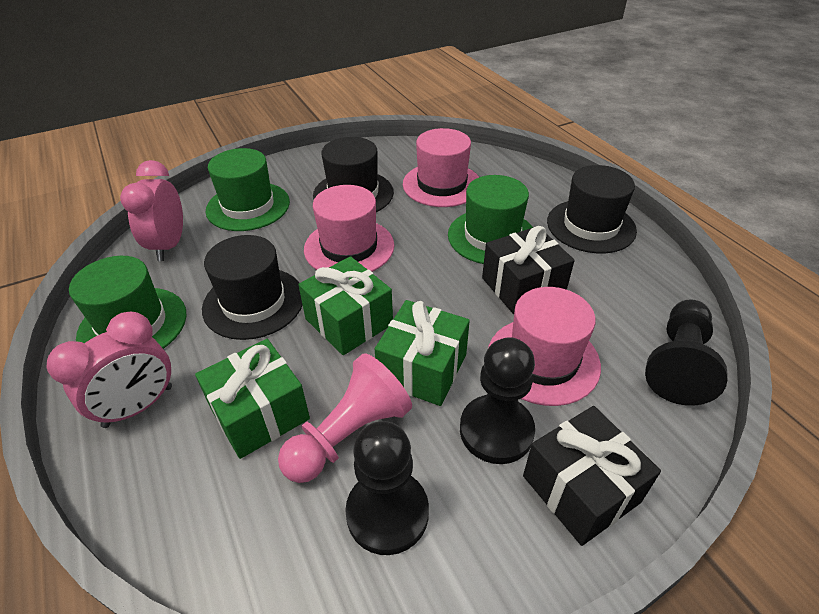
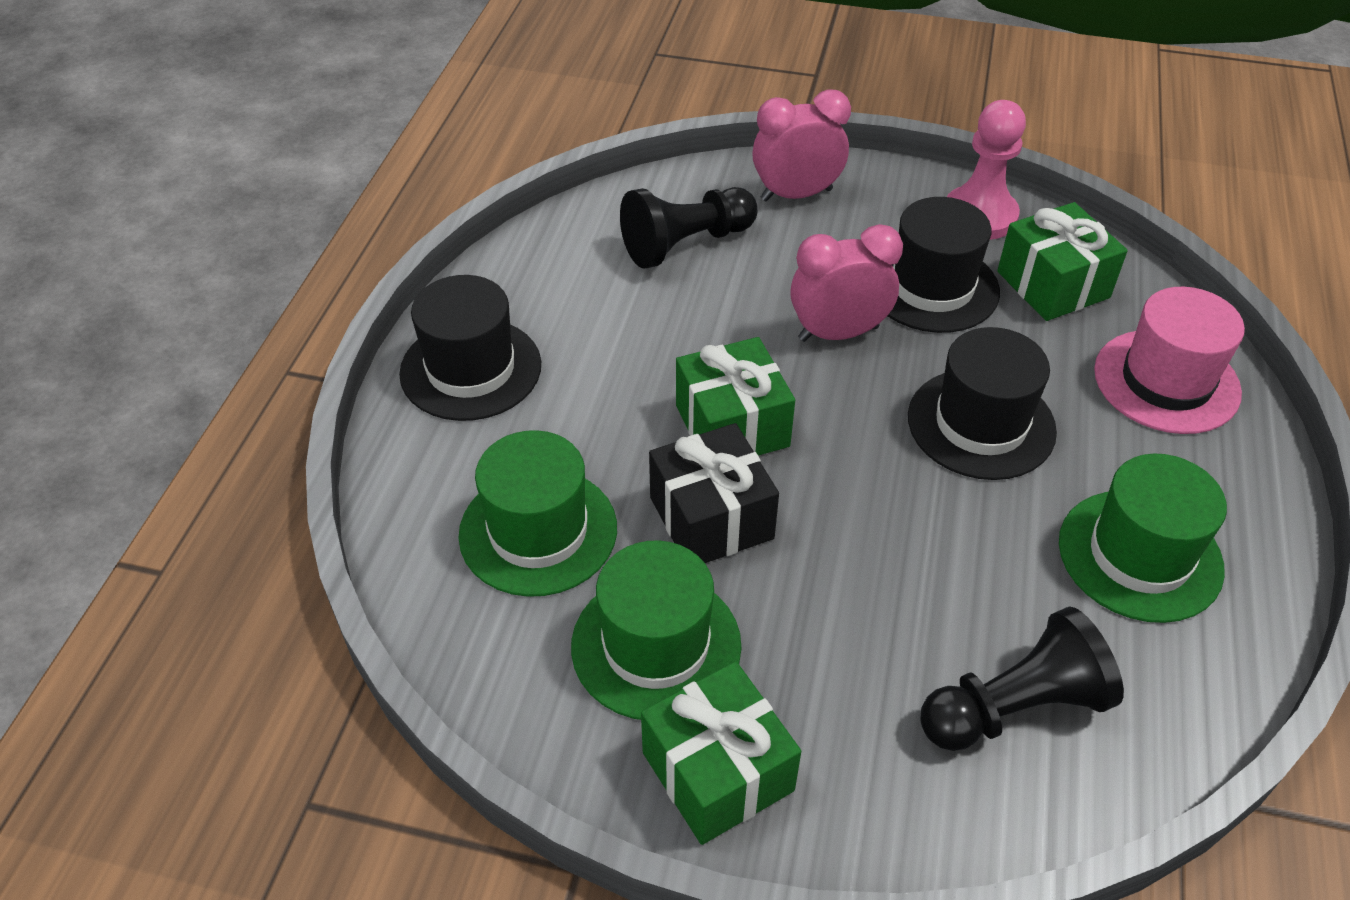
black gift: [482,226,575,314] [523,406,661,546] = 2 -> [649,423,779,563] = 1
black pawn: [345,421,429,555] [460,337,535,464] [645,299,727,406] = 3 -> [620,187,757,269] [920,606,1124,751] = 2
pink hat: [304,185,394,272] [403,128,479,207] [488,287,601,406] = 3 -> [1094,287,1245,434] = 1

